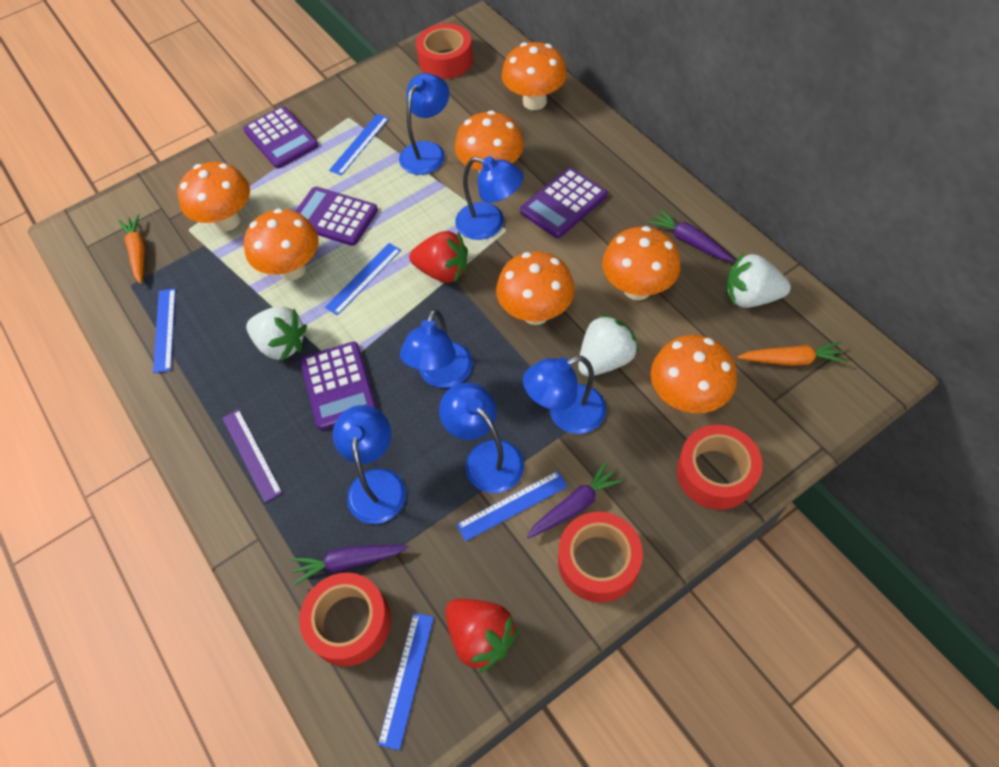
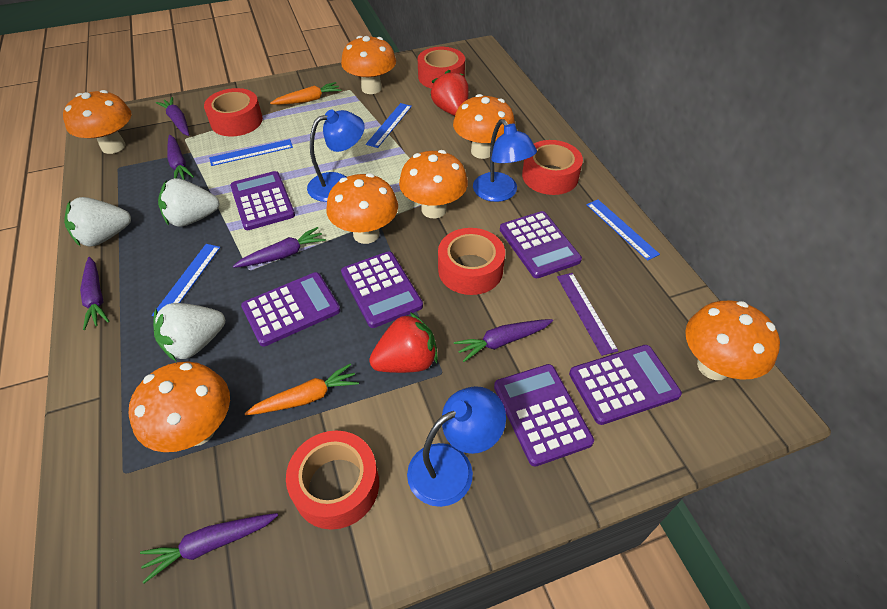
blue lamp: [333,405,406,524] [399,73,449,175] [400,309,473,388] [439,382,524,493] [455,156,524,240] [523,356,606,434] = 6 -> [307,109,365,202] [407,386,506,507] [473,119,537,202] = 3
blue ruler: [153,288,176,373] [325,243,401,316] [329,114,389,176] [378,613,434,750] [456,471,568,541] = 5 -> [152,244,221,316] [209,139,293,166] [366,103,412,148] [586,200,660,261] = 4
purple calculator: [243,106,318,169] [295,187,378,246] [300,342,377,430] [520,168,607,238] = 4 -> [230,171,295,230] [241,272,340,347] [341,251,423,328] [494,364,594,466] [500,211,582,278] [569,345,682,425] = 6
purple carrot: [292,545,408,585] [527,462,624,539] [648,209,734,262] = 3 -> [80,257,110,330] [140,513,278,583] [156,97,189,136] [167,135,194,180] [233,227,326,268] [454,319,553,362] = 6
red tape: [299,573,391,666] [416,23,473,79] [558,512,643,603] [677,425,763,510] = 4 -> [204,88,263,136] [286,430,379,530] [418,47,465,89] [438,228,505,295] [522,140,583,195] = 5

